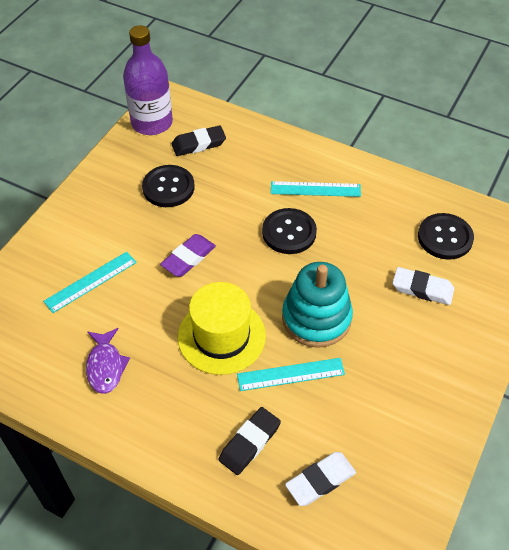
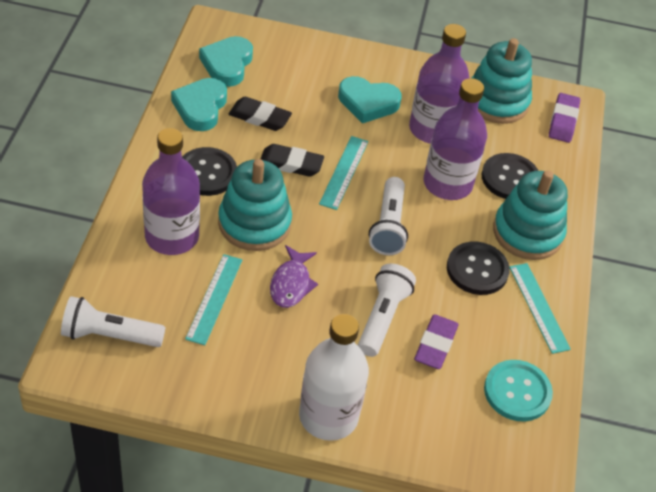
purple bottle: [123,25,173,135] = 1 -> [142,128,200,255] [409,24,469,144] [424,78,487,200] = 3
purple eraser: [160,234,216,277] = 1 -> [414,315,459,369] [549,93,580,143] = 2
turquoise button: none = 0 -> [484,360,553,422] = 1
turquoise heart: none = 0 -> [171,78,227,131] [199,36,253,87] [338,76,402,123] = 3
turquoise stacking toy: [282,262,353,348] = 1 -> [218,159,292,251] [472,38,532,124] [493,170,568,260] = 3
white bottle: none = 0 -> [299,314,369,441] = 1
white eraser: [285,452,356,506] [393,267,454,305] = 2 -> none = 0
white flashlight: none = 0 -> [61,296,166,347] [358,264,416,357] [369,177,408,255] = 3
yellow hat: [178,282,266,375] = 1 -> none = 0

